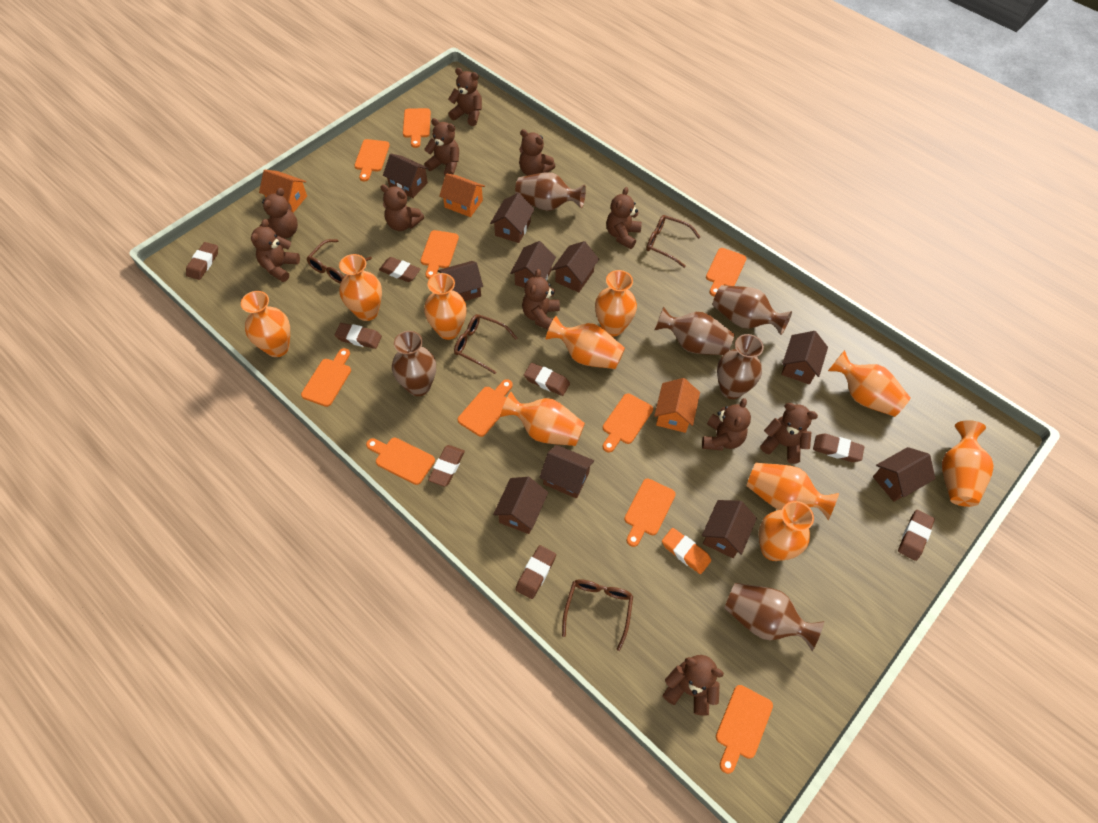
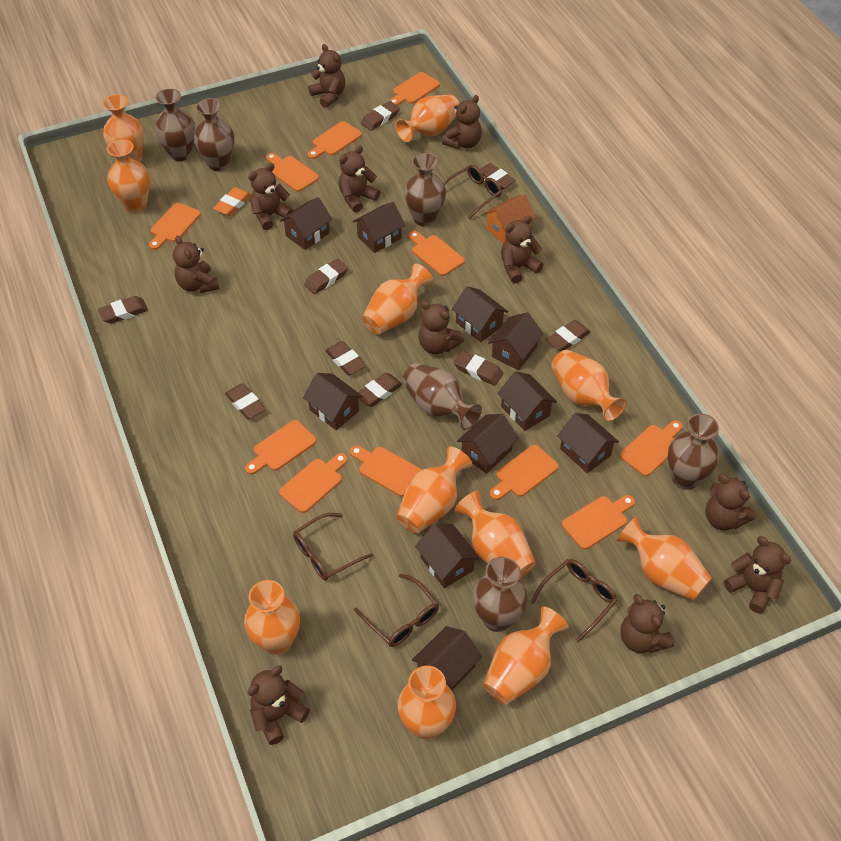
brown eraser: [186,242,218,280] [335,323,382,349] [379,257,420,282] [428,445,465,487] [515,545,556,599] [524,363,570,396] [813,434,864,462] [898,510,935,561] = 8 -> [98,296,148,324] [225,383,266,419] [304,259,348,294] [325,341,366,375] [358,373,403,407] [361,101,400,131] [454,351,503,386] [480,163,516,190] [546,320,590,351] = 9
orange cutting board: [301,348,351,407] [354,139,390,181] [366,438,435,485] [403,108,431,148] [421,230,459,279] [457,379,513,437] [603,393,653,453] [624,479,676,547] [706,248,747,297] [716,685,773,774] = 10 -> [149,203,201,250] [245,420,316,475] [266,153,319,192] [279,453,348,513] [308,121,362,159] [350,445,422,497] [389,72,440,106] [408,231,465,276] [489,445,559,500] [562,495,635,549] [620,420,683,476] = 11
orange house: [259,170,307,213] [439,173,485,217] [654,378,700,433] = 3 -> [483,194,536,244] = 1
orange vase: [241,291,290,357] [339,254,382,321] [424,273,467,340] [501,392,585,446] [546,316,625,369] [595,270,637,336] [747,463,839,520] [759,501,814,561] [828,350,911,417] [942,420,994,507] = 10 -> [103,94,144,162] [107,139,150,213] [244,580,300,655] [362,263,433,335] [395,95,459,142] [396,446,472,534] [398,666,456,740] [455,491,536,579] [483,606,569,705] [551,350,627,422] [617,516,712,601] = 11

